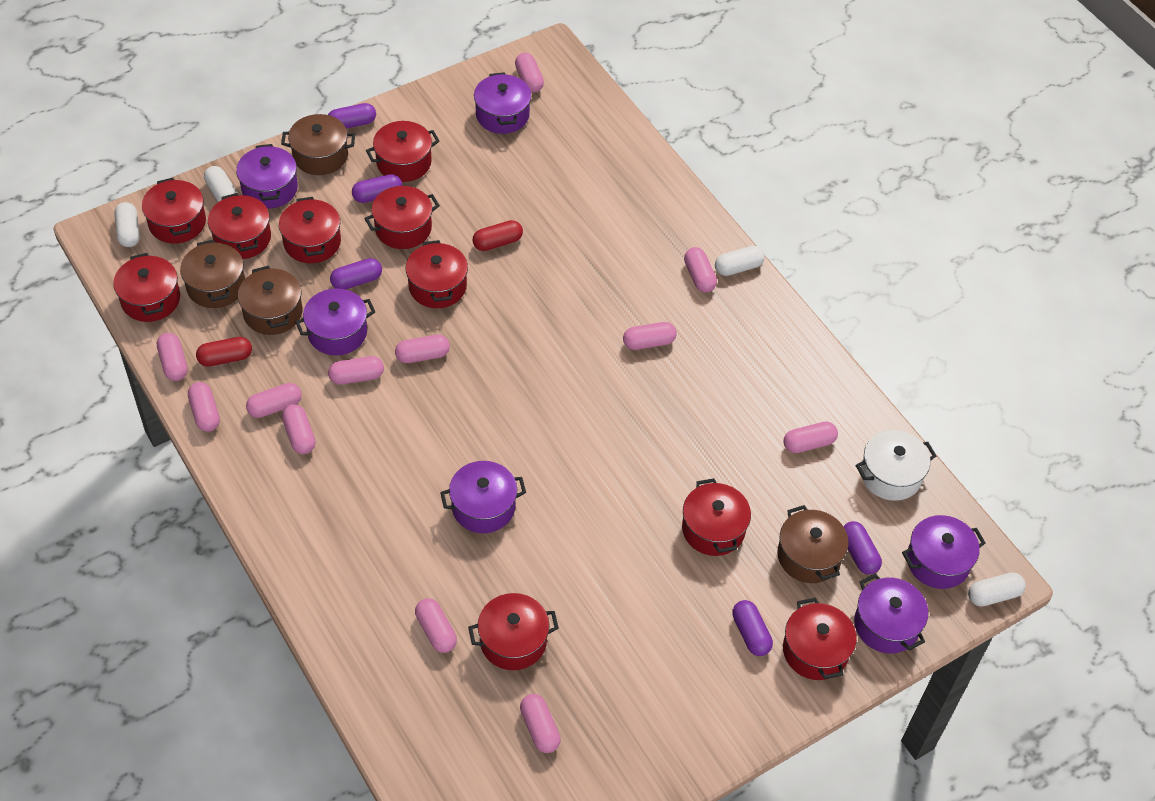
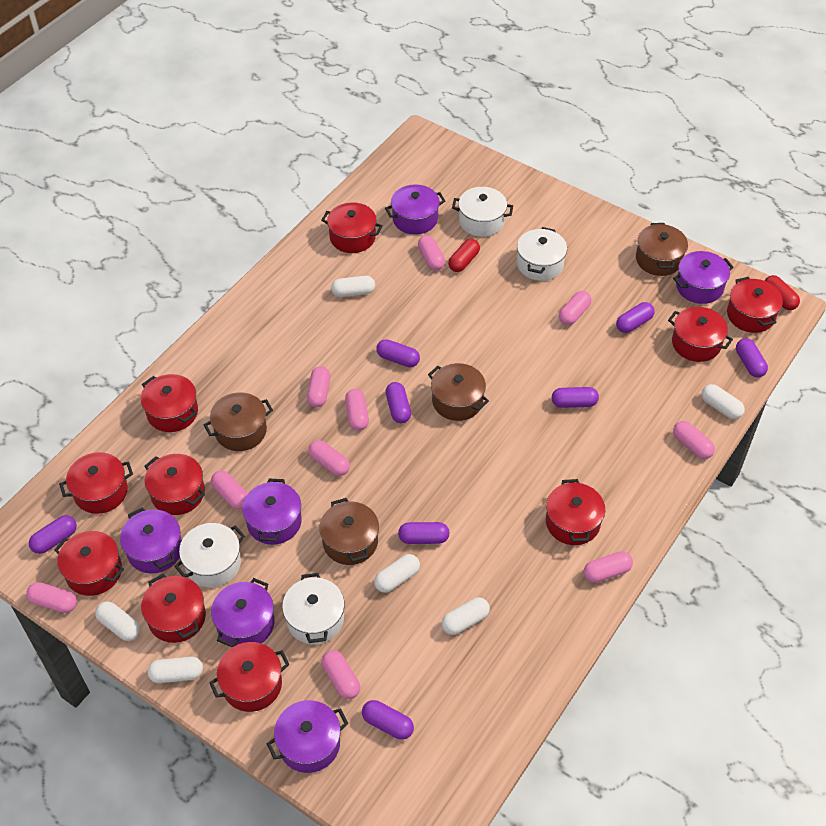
pink capsule: [157,333,188,381] [188,382,220,432] [246,383,302,418] [282,404,316,454] [328,356,384,385] [395,335,450,363] [415,598,457,653] [515,53,544,93] [520,694,561,753] [623,322,677,350] [684,247,717,293] [784,421,838,453] = 12 -> [26,582,77,613] [211,471,248,510] [307,366,330,408] [308,440,350,476] [322,650,360,699] [345,389,369,431] [418,235,445,271] [559,291,592,325] [584,551,633,583] [673,421,715,459] = 10
purple capsule: [328,103,376,129] [330,258,382,290] [352,174,402,203] [732,600,773,656] [843,521,882,574] = 5 -> [29,515,77,554] [362,700,414,740] [376,339,420,367] [385,382,411,423] [398,522,449,544] [552,387,599,408] [616,302,654,333] [736,338,768,378] = 8
white capsule: [114,202,140,247] [204,166,237,202] [715,246,765,276] [968,572,1026,606] = 4 -> [95,601,140,641] [148,657,203,683] [331,276,375,297] [374,554,420,593] [441,597,490,635] [702,384,745,419] = 6
white pot: [856,430,936,501] = 1 -> [174,523,245,587] [282,573,345,644] [452,187,513,237] [517,227,567,281] = 4

